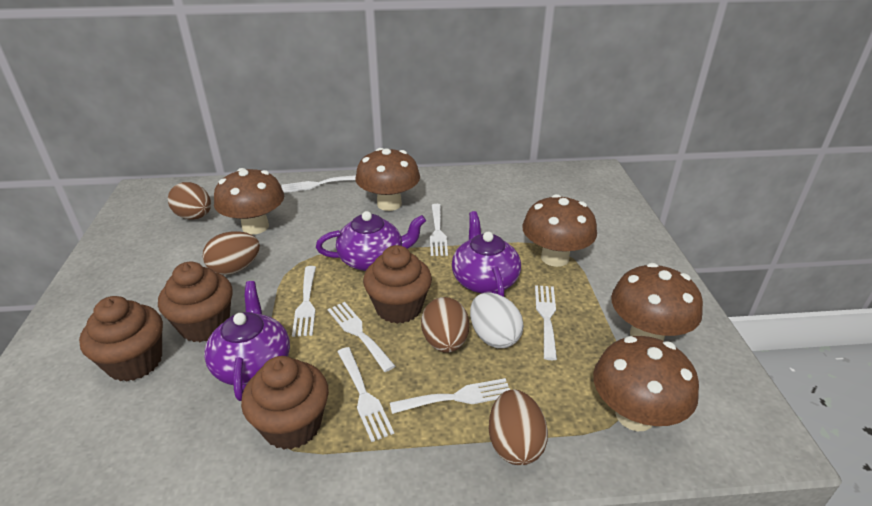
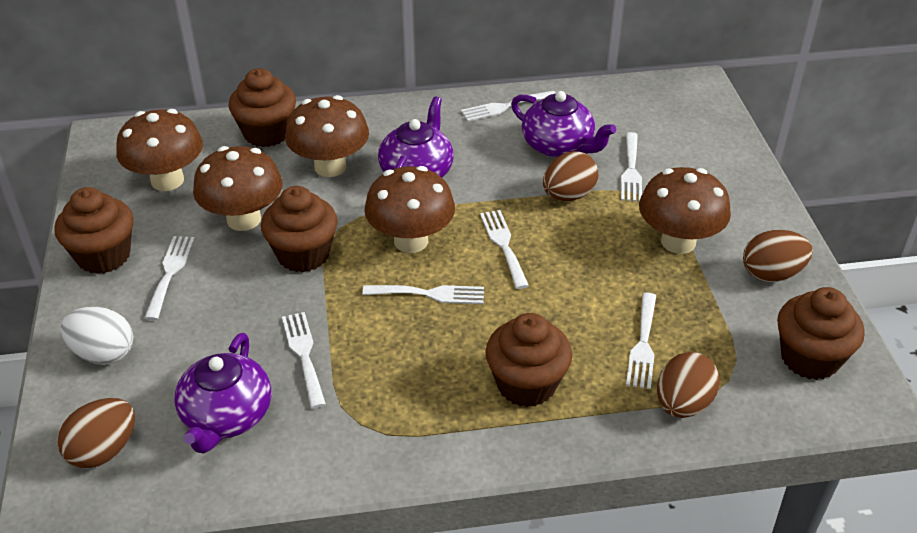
brown cupcake: [79,296,163,382] [158,262,233,342] [241,356,329,450] [363,245,432,324] = 4 -> [54,187,133,274] [228,68,296,147] [261,186,338,272] [485,313,572,407] [777,287,865,380] = 5

